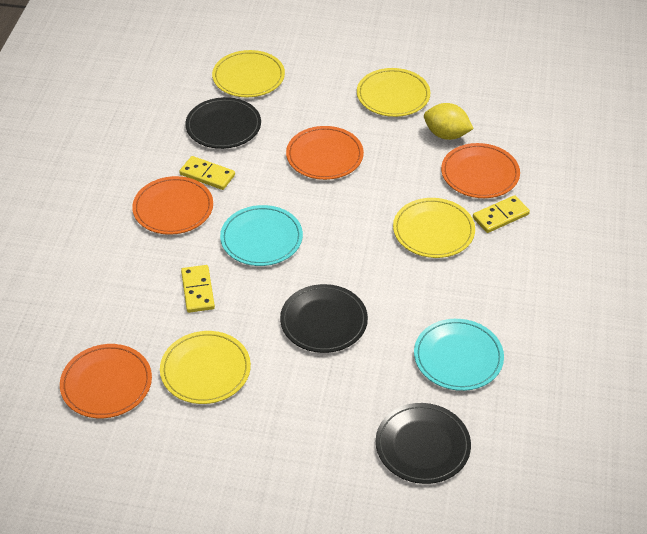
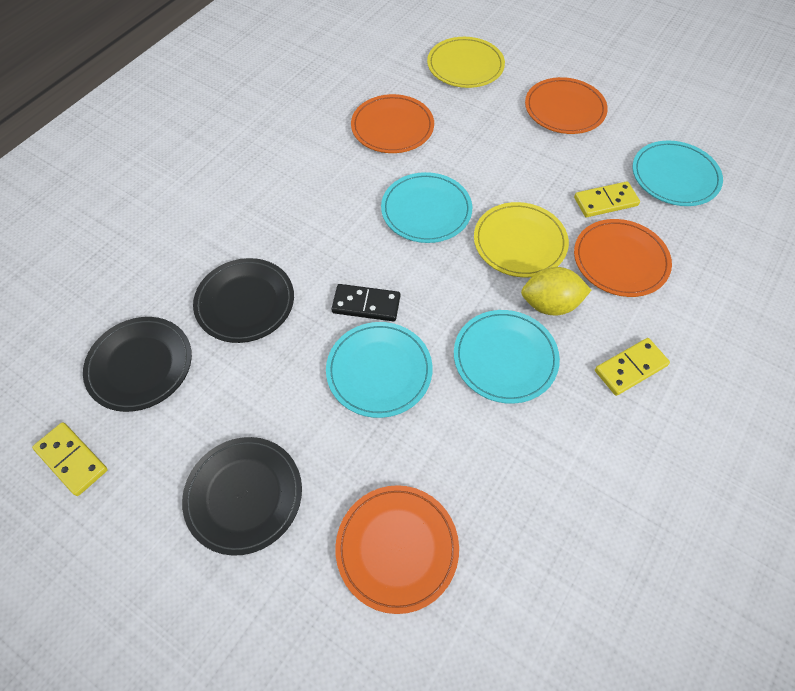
black domino: none = 0 -> [331,284,400,321] = 1
turquoise plate: [220,205,303,266] [414,319,504,391] = 2 -> [326,322,433,418] [381,172,472,243] [454,310,560,404] [633,141,723,206] = 4
yellow plate: [160,331,251,404] [212,50,285,97] [357,68,430,117] [393,198,475,258] = 4 -> [427,37,505,88] [474,202,569,278] = 2

